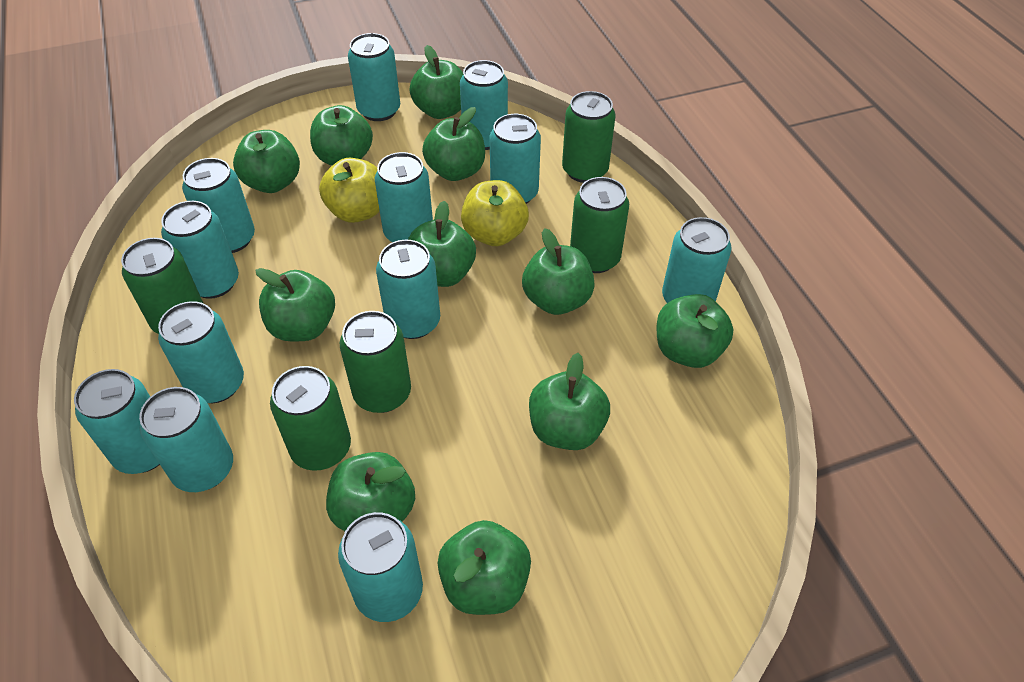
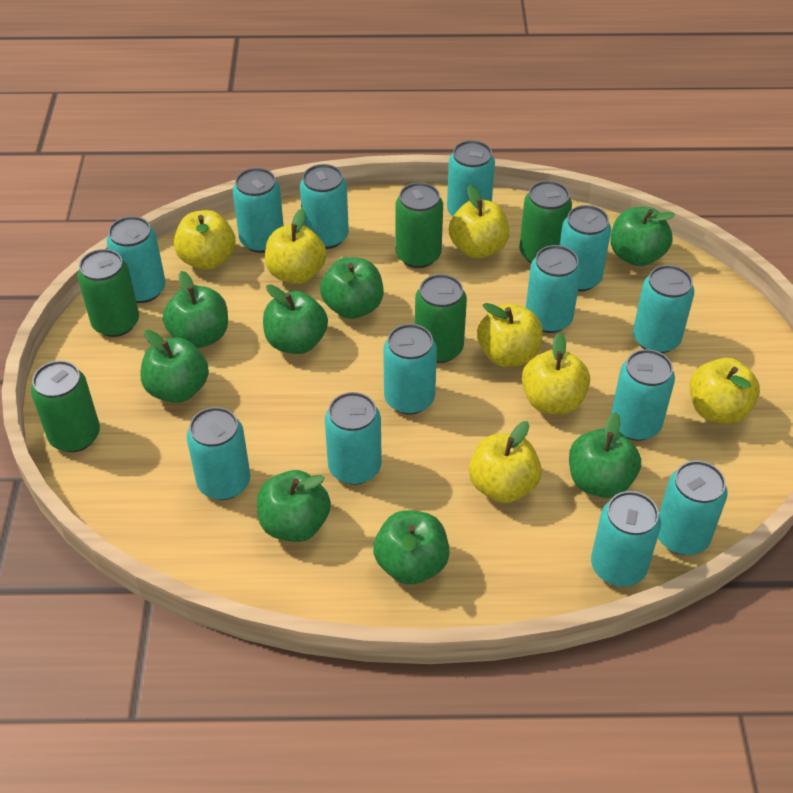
green apple: [233,130,300,193] [255,268,335,341] [310,105,373,165] [326,452,415,531] [408,201,476,287] [409,45,463,119] [422,107,485,181] [437,520,531,615] [522,228,595,315] [529,353,610,450] [657,294,733,368] = 11 -> [140,330,209,403] [163,271,228,348] [257,470,331,542] [263,285,328,354] [320,257,384,319] [373,510,450,585] [569,412,641,498] [611,207,675,266] = 8
turquoise can: [74,369,160,474] [139,387,233,492] [158,301,244,403] [161,201,239,299] [182,158,255,253] [338,512,423,622] [348,33,400,121] [375,152,433,242] [376,240,440,339] [460,60,508,150] [490,114,541,204] [662,217,732,303] = 12 -> [107,216,166,303] [187,407,250,500] [233,168,284,253] [300,164,349,249] [325,392,382,485] [383,324,437,414] [447,140,495,216] [526,245,581,333] [560,205,611,292] [591,491,661,587] [611,349,675,441] [633,265,694,353] [658,461,728,555] = 13
yellow apple: [319,158,380,223] [461,180,529,246] = 2 -> [174,210,236,270] [265,209,327,284] [449,185,509,259] [469,421,542,503] [477,303,543,367] [522,333,590,414] [689,358,760,424] = 7

